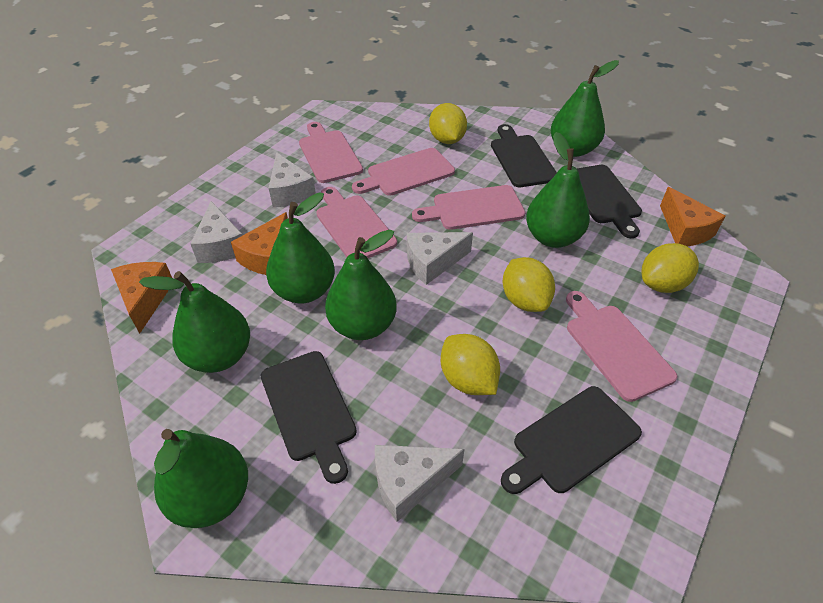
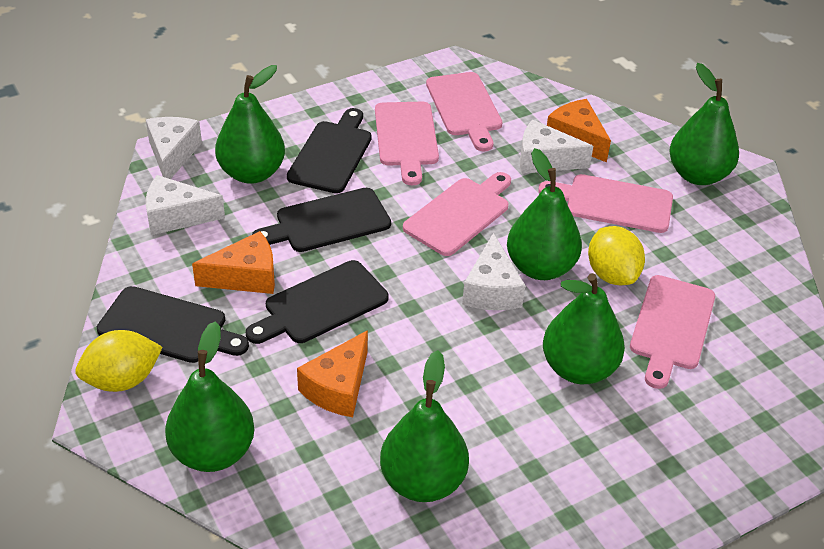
yellow lemon: [429,103,467,144] [441,334,500,395] [503,257,555,312] [641,243,699,293] = 4 -> [76,330,163,392] [588,226,645,285] = 2

